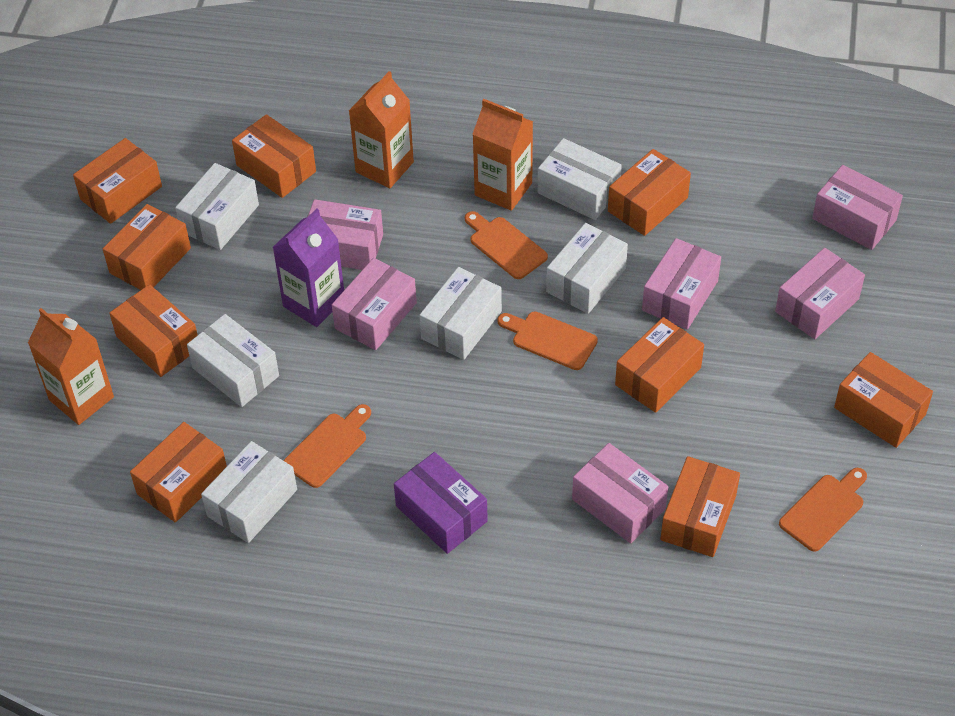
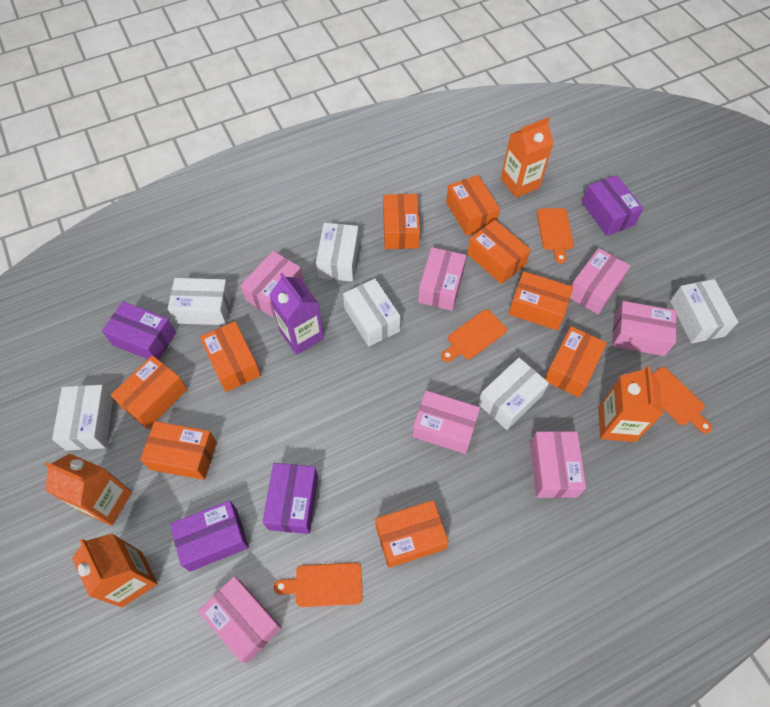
orange carton: [28,308,114,425] [349,71,414,188] [472,99,533,211] = 3 -> [45,453,132,526] [72,533,158,607] [501,117,553,198] [598,366,663,442] = 4
pink box: [307,199,383,270] [332,258,417,350] [572,443,668,543] [642,238,721,330] [775,248,865,339] [812,165,903,250] = 6 -> [198,576,282,663] [240,251,304,317] [412,390,480,454] [418,247,466,311] [530,431,586,498] [570,248,631,314] [612,301,677,356] = 7
purple box: [394,452,488,554] = 1 -> [102,301,176,360] [170,500,249,572] [263,463,318,534] [582,175,644,236] = 4

